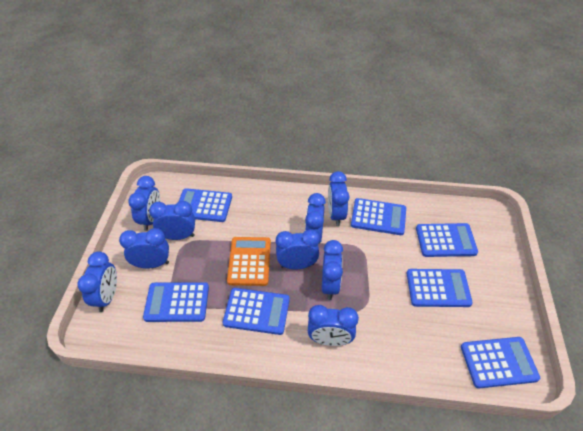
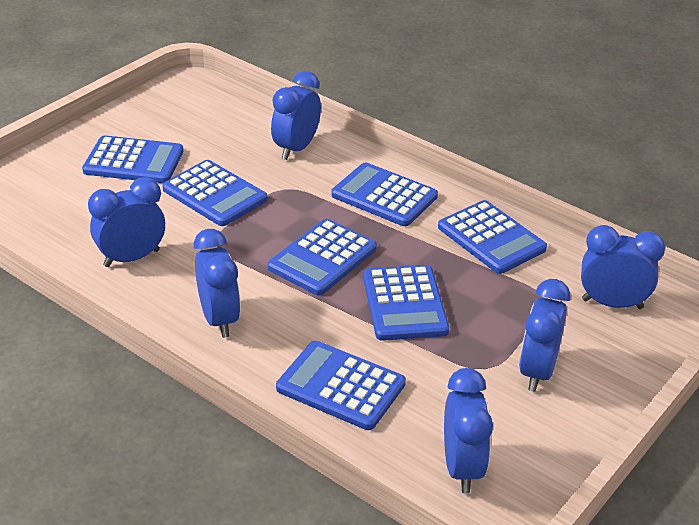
blue clock: [78,251,117,312] [119,228,169,268] [128,176,160,231] [149,201,195,240] [276,229,320,269] [305,193,326,244] [308,305,359,346] [322,240,343,300] [328,171,349,226] = 9 -> [88,177,165,267] [194,229,241,338] [271,71,321,160] [444,368,493,493] [519,279,571,392] [581,225,665,309] = 6
orange calculator: [227,237,271,286] = 1 -> none = 0

